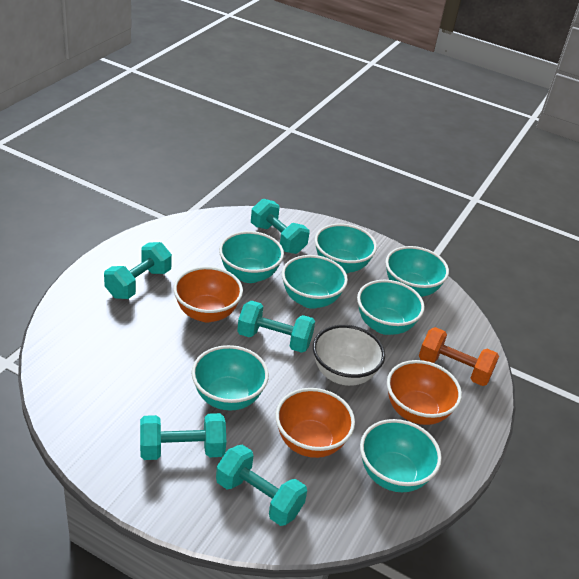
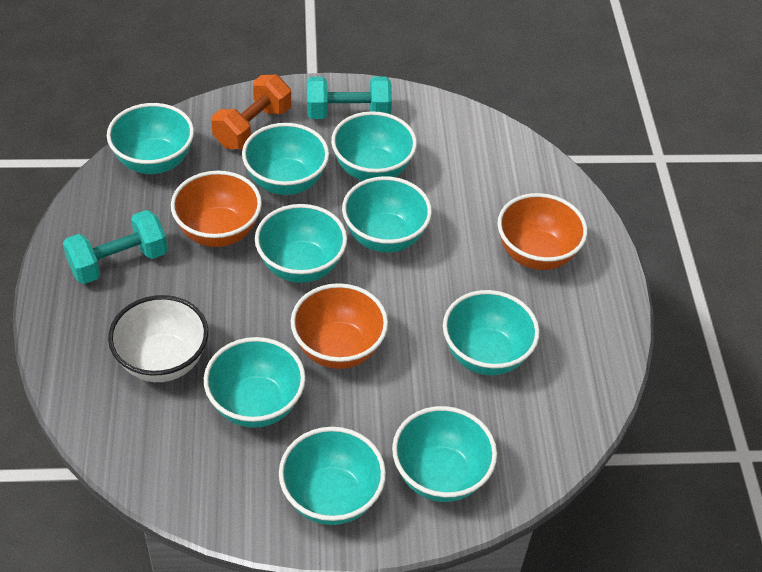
turquoise bowl: [191,345,269,410] [219,231,284,283] [282,255,348,309] [315,224,377,274] [357,280,425,335] [360,419,442,492] [385,246,449,297] = 7 -> [107,103,194,174] [204,337,306,428] [242,123,329,195] [255,204,347,283] [279,427,386,525] [331,111,417,181] [342,176,432,252] [392,406,497,502] [443,290,540,375] = 9
turquoise dumbbell: [104,242,172,299] [140,413,226,460] [216,445,307,526] [237,301,315,353] [251,199,309,254] = 5 -> [63,210,168,284] [307,76,392,119] = 2

